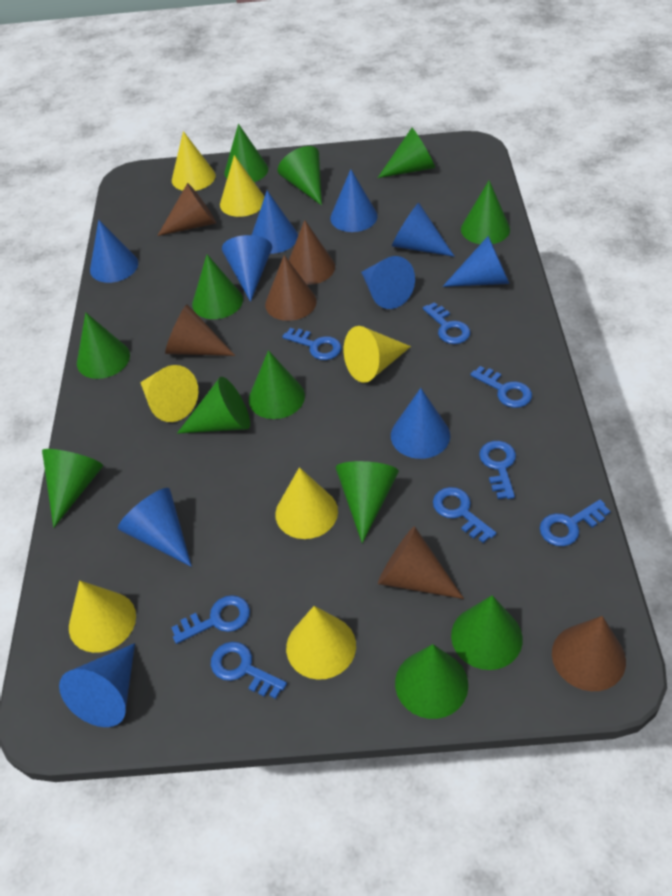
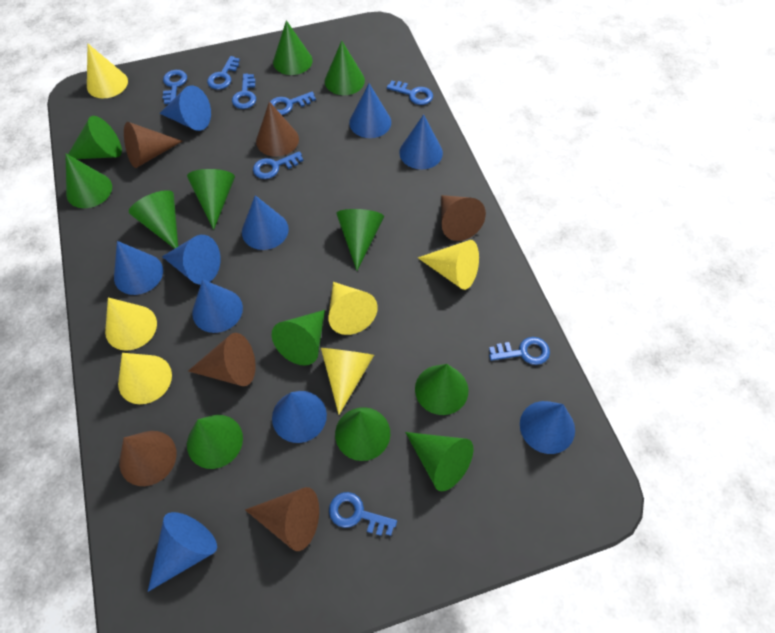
yellow cone: [69,580,136,653] [140,365,198,422] [172,131,216,191] [220,155,264,217] [275,467,338,539] [286,606,356,680] [344,326,411,383] = 7 -> [87,44,128,98] [105,297,157,351] [118,353,172,404] [321,348,374,415] [328,282,378,335] [418,240,479,290] = 6

